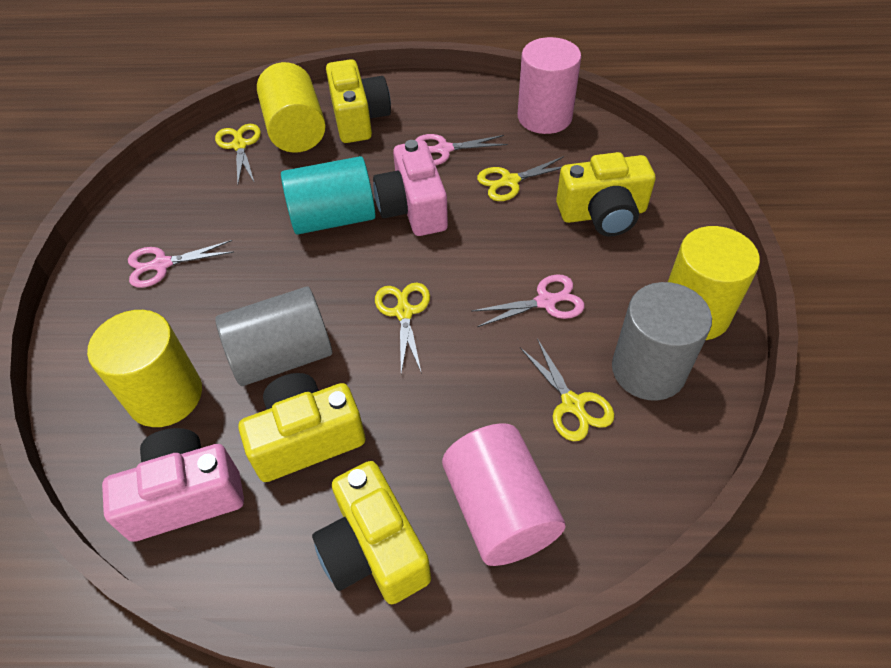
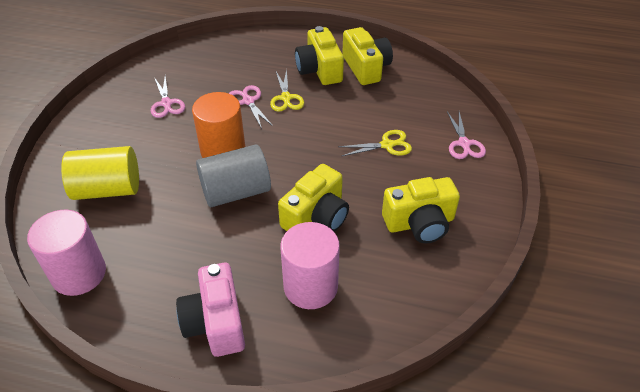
grey cylinder: [215,287,332,386] [612,282,712,401] = 2 -> [196,144,271,207] = 1
orange cylinder: none = 0 -> [192,92,245,158] = 1
pink camera: [102,428,244,542] [373,140,448,236] = 2 -> [176,263,245,357] = 1
turquoise cylinder: [281,156,376,235] = 1 -> none = 0
yellow cylinder: [87,310,202,427] [257,62,326,153] [668,226,760,340] = 3 -> [61,146,139,200] = 1
yellow scissors: [215,124,261,184] [375,283,430,374] [477,156,564,201] [520,338,614,441] = 4 -> [270,69,304,112] [338,130,412,156] = 2

